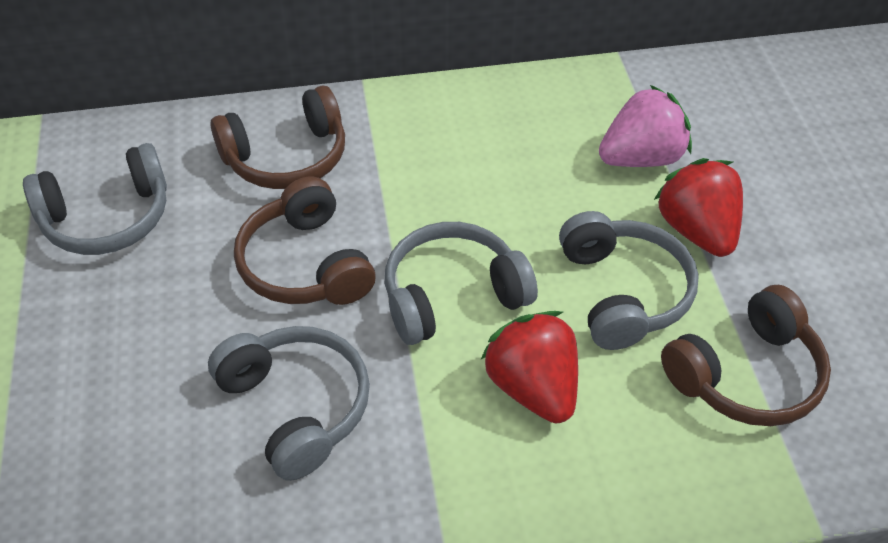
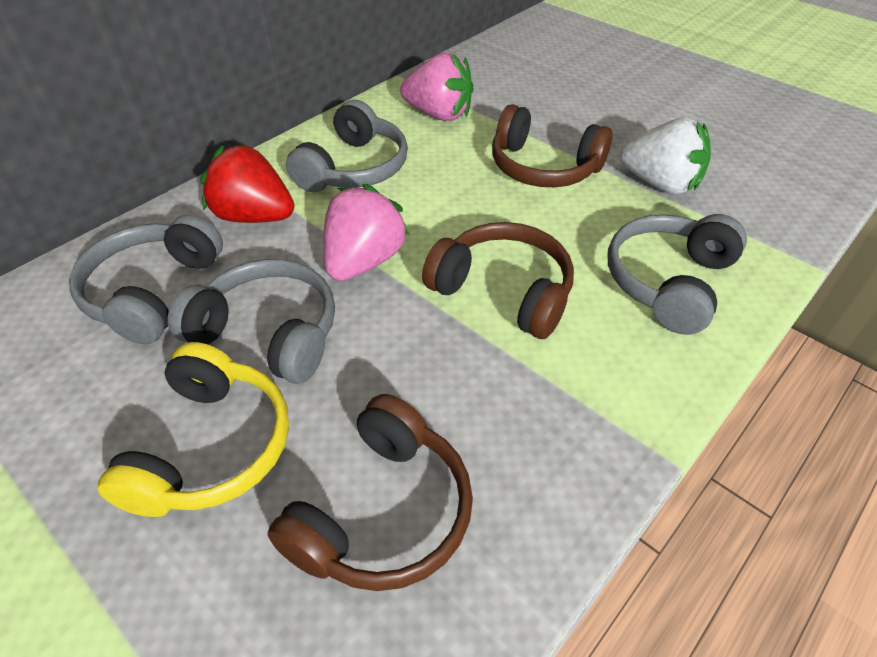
pink strawberry: [599,85,692,167] = 1 -> [323,184,410,281] [400,52,473,121] = 2
red strawberry: [481,311,578,423] [654,158,743,257] = 2 -> [200,143,294,223] = 1
white strawberry: none = 0 -> [620,118,711,194] = 1
yellow headphones: none = 0 -> [98,342,289,517] = 1

